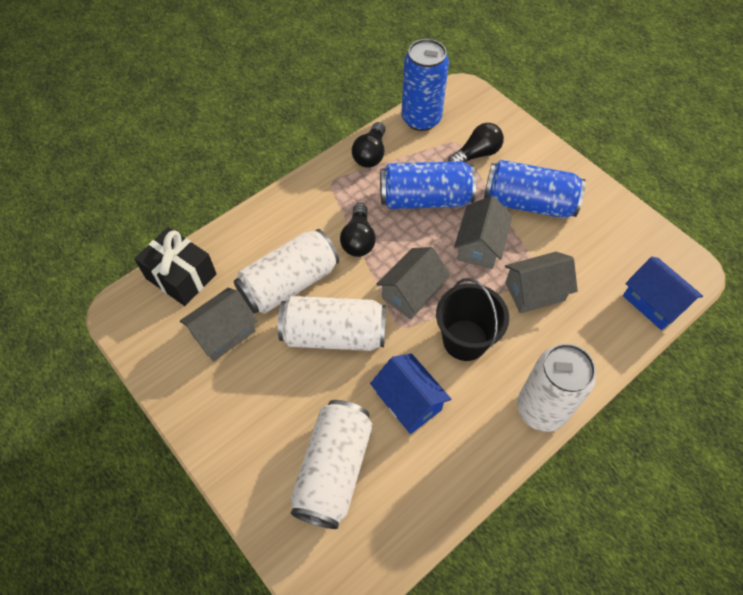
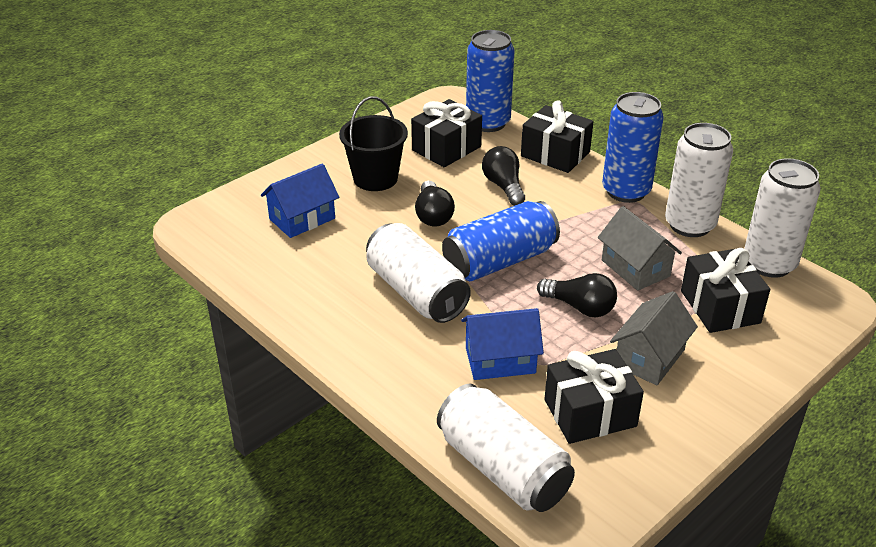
black gift: [134,227,216,306] = 1 -> [411,99,482,167] [521,100,594,173] [544,349,644,444] [681,248,770,333] = 4
grey house: [180,288,257,361] [376,247,450,320] [454,196,512,269] [505,252,578,313] = 4 -> [598,206,682,291] [610,291,698,385] = 2

